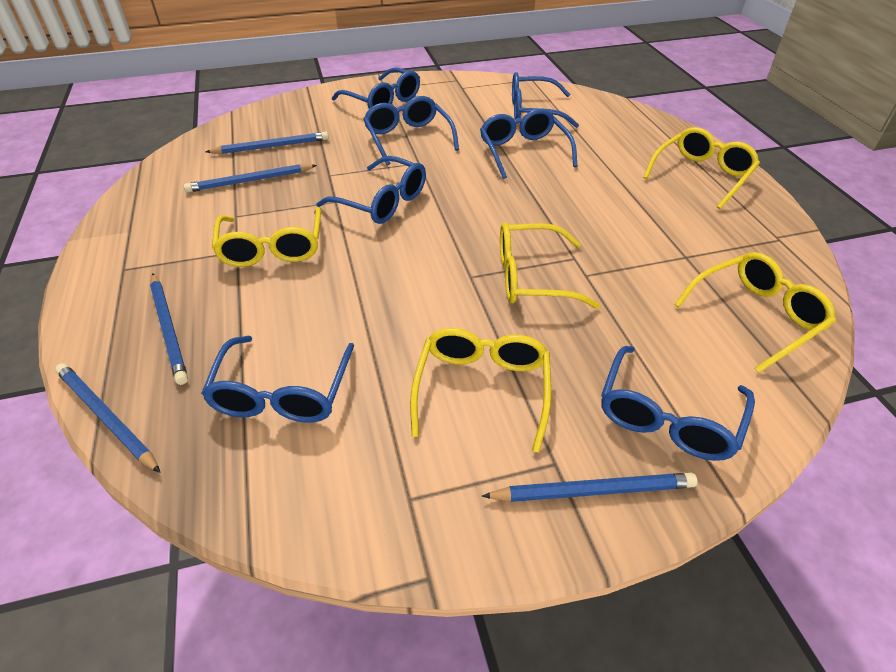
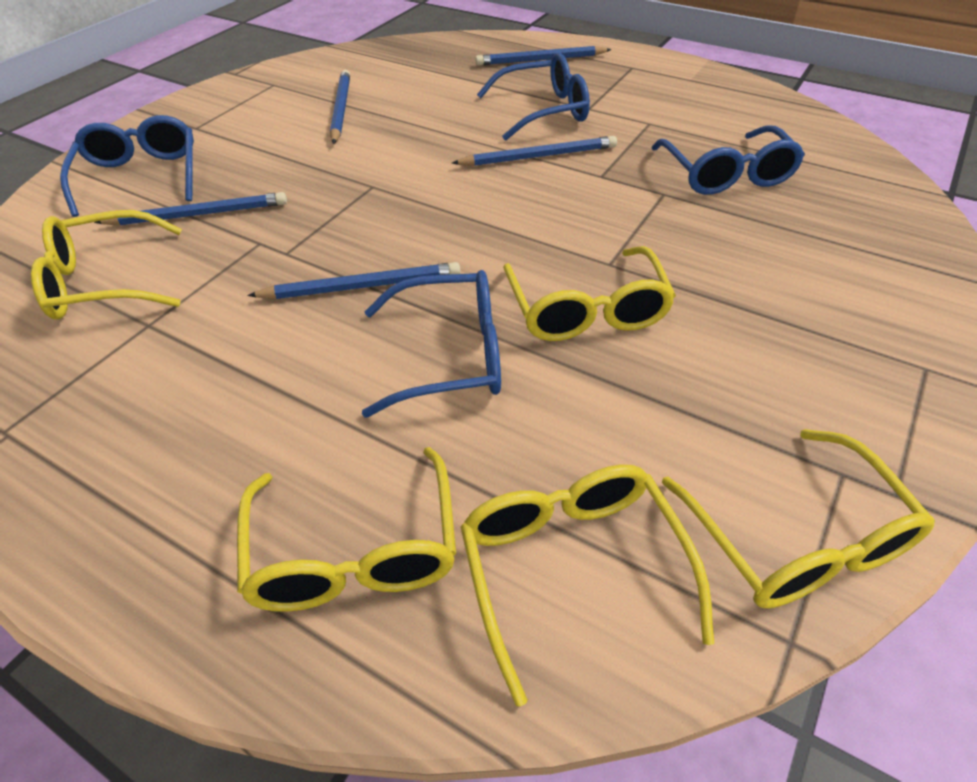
blue glasses: [201,336,354,423] [316,156,426,224] [332,67,420,109] [363,96,459,165] [480,108,578,179] [512,72,579,128] [601,346,755,461] = 7 -> [60,115,194,217] [362,270,501,418] [477,53,590,141] [652,125,805,195] = 4

